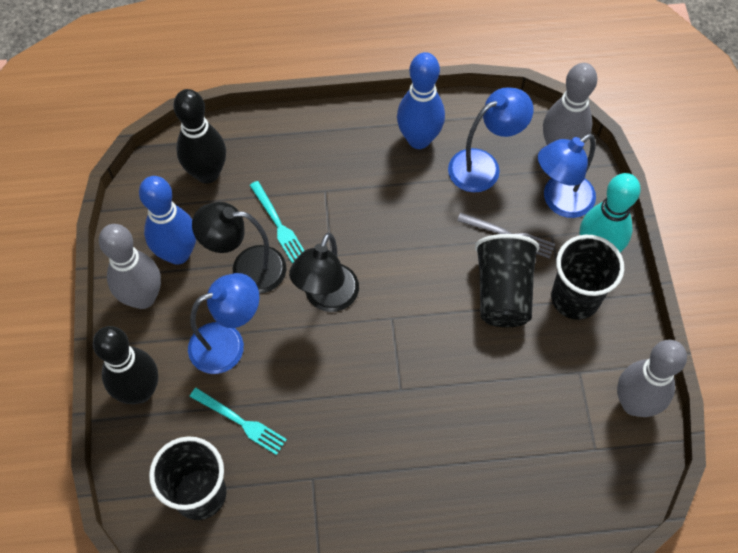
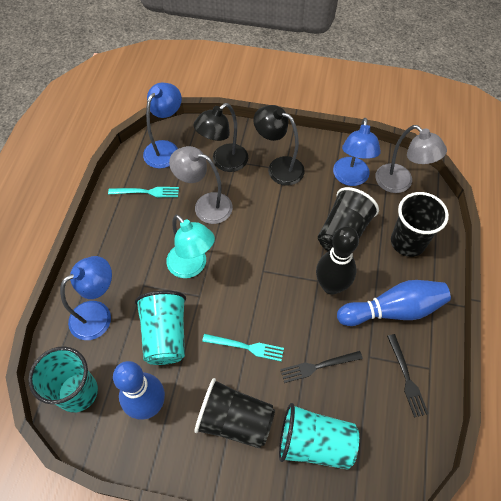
black bowling pin: [93,326,158,404] [173,89,226,184] = 2 -> [316,226,359,295] = 1
black fork: none = 0 -> [280,351,363,383] [387,334,428,418] = 2
grey bowling pin: [99,224,161,309] [543,63,598,145] [617,340,687,417] = 3 -> none = 0
grey fork: [457,213,555,259] = 1 -> none = 0
grey lamp: none = 0 -> [169,146,233,224] [375,125,447,193] = 2
turquoise bowling pin: [580,173,641,253] = 1 -> none = 0
turquoise cup: none = 0 -> [28,347,98,413] [135,291,186,365] [279,403,359,470] = 3
turquoise lamp: none = 0 -> [166,214,215,278] = 1

